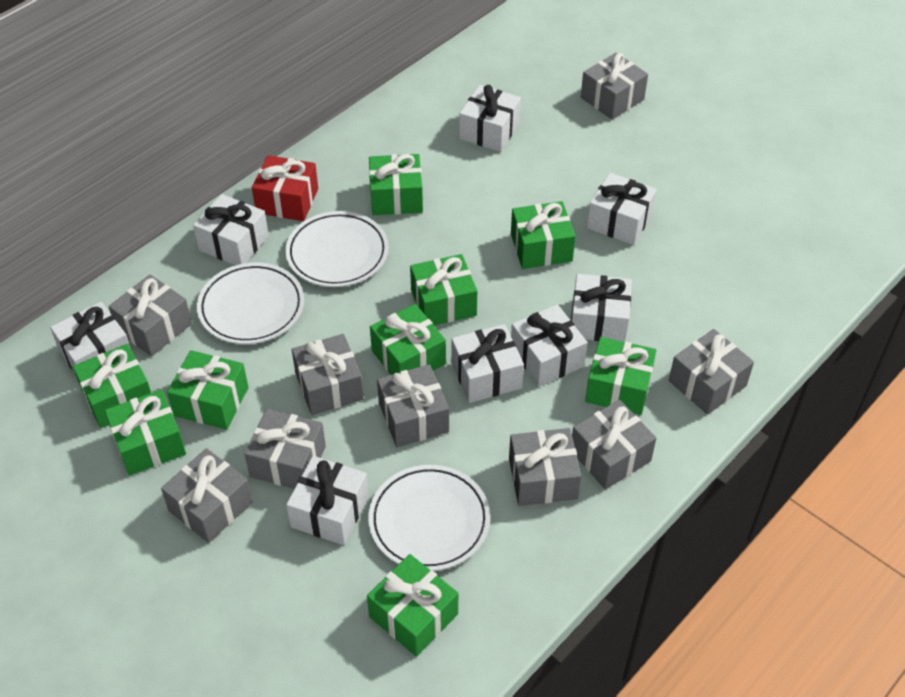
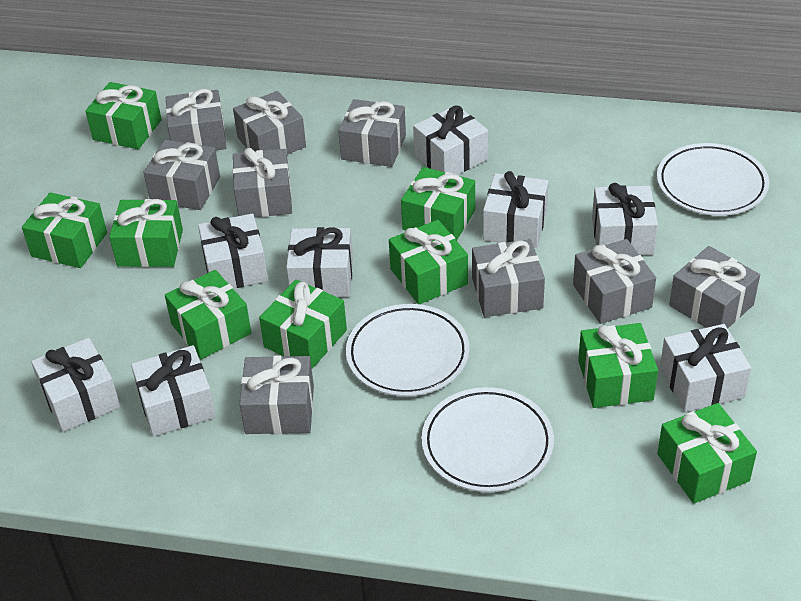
red gift: [252,155,318,221] = 1 -> none = 0

